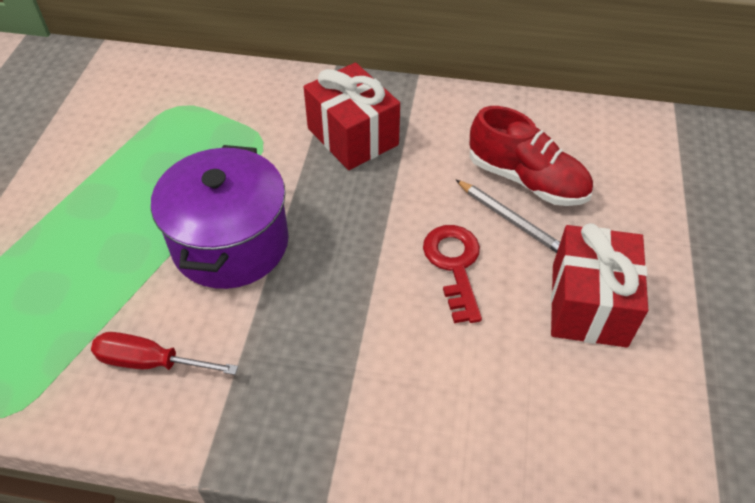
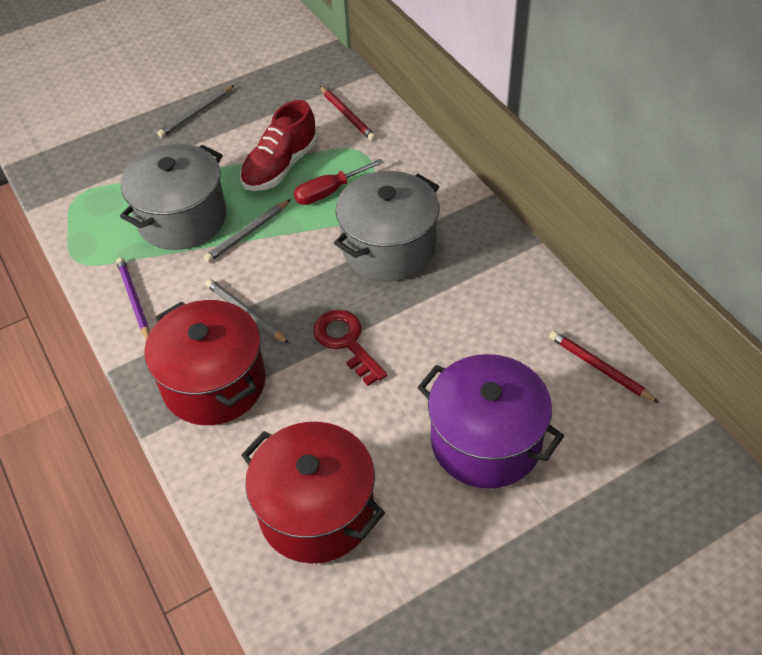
grey pencil: [456,180,560,253] = 1 -> [157,85,234,138] [204,199,291,263] [205,279,289,344] = 3
grey pot: none = 0 -> [120,144,227,250] [334,171,439,281] = 2
purple pencil: none = 0 -> [116,257,150,340] = 1
red gift: [304,63,400,170] [551,223,648,348] = 2 -> none = 0
red pencil: none = 0 -> [320,86,376,141] [549,331,659,403] = 2
red pot: none = 0 -> [144,300,266,425] [241,422,385,563] = 2

